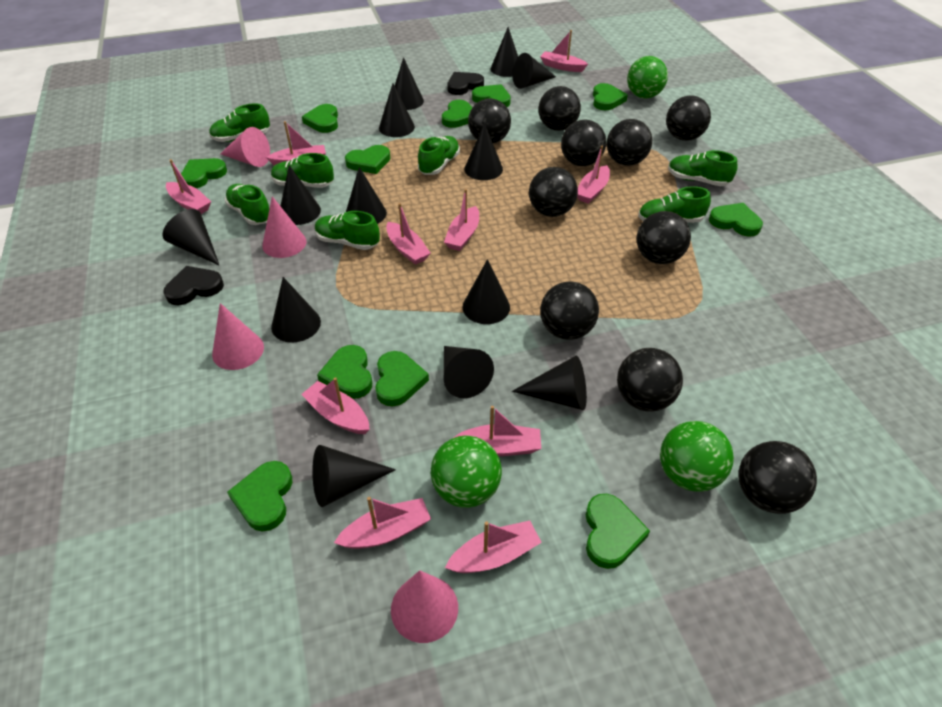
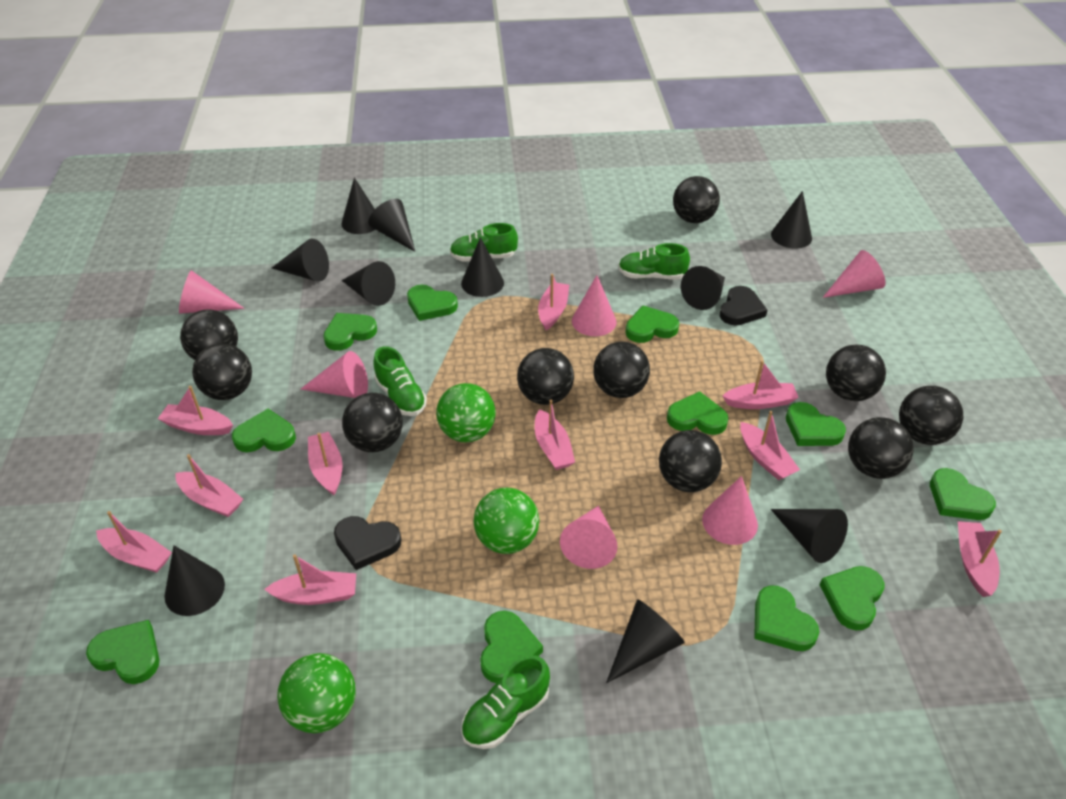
black cone: [162,209,220,266] [271,277,321,343] [281,165,321,225] [312,445,396,507] [346,167,387,224] [379,83,415,137] [395,57,424,110] [444,346,494,398] [462,259,510,324] [464,123,503,180] [491,27,518,77] [512,53,556,89] [512,356,587,410] = 13 -> [164,545,225,616] [272,238,329,282] [341,177,375,234] [342,261,395,306] [368,199,415,252] [461,237,504,297] [606,600,685,683] [681,266,725,310] [771,191,812,249] [771,509,848,563] = 10
green shoe: [209,104,270,142] [225,184,269,225] [271,153,334,188] [315,211,380,250] [418,136,460,175] [638,186,711,223] [668,150,738,186] = 7 -> [373,346,427,416] [450,223,518,262] [461,655,550,749] [618,243,690,280] = 4
pink cone: [212,303,264,370] [220,127,270,167] [262,196,306,258] [391,570,458,643] = 4 -> [179,270,245,314] [301,351,368,398] [560,506,618,569] [572,275,616,336] [702,476,758,545] [822,250,886,298] = 6

